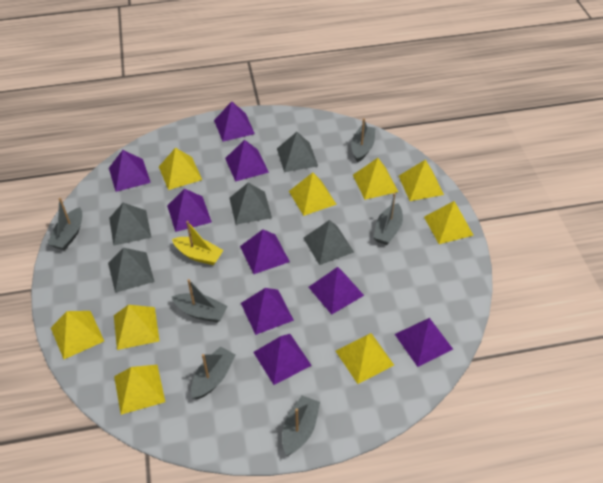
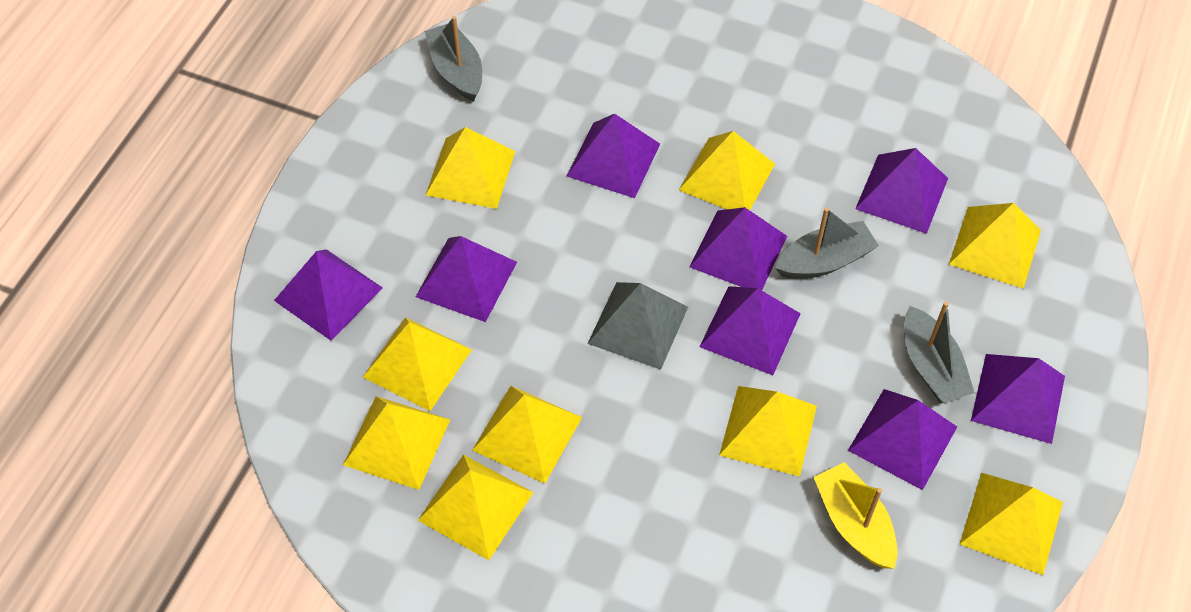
grey boat: [48,198,82,250] [172,279,228,323] [191,346,236,399] [282,396,320,456] [351,118,375,163] [373,193,403,245] = 6 -> [424,16,482,102] [775,207,879,279] [904,302,975,403] = 3
grey pyramid: [108,248,155,293] [109,203,151,246] [230,183,272,225] [277,132,318,172] [303,220,354,265] = 5 -> [587,282,688,370] = 1
purple pyramid: [109,150,151,192] [167,189,212,232] [214,101,255,142] [225,140,269,182] [240,229,290,274] [241,288,294,335] [253,334,312,385] [309,267,364,315] [395,318,453,367] = 9 -> [274,249,383,341] [416,236,517,322] [567,114,660,198] [689,207,787,290] [700,286,801,375] [848,389,957,490] [855,148,948,234] [971,354,1065,444] = 8

